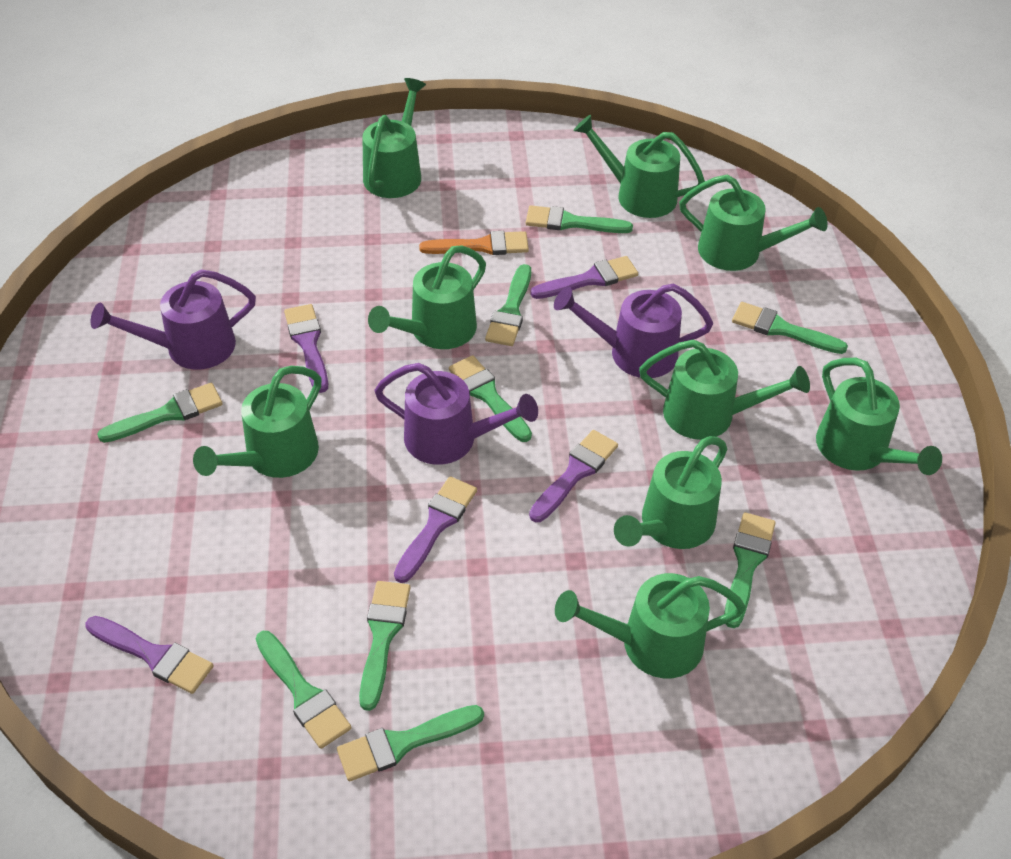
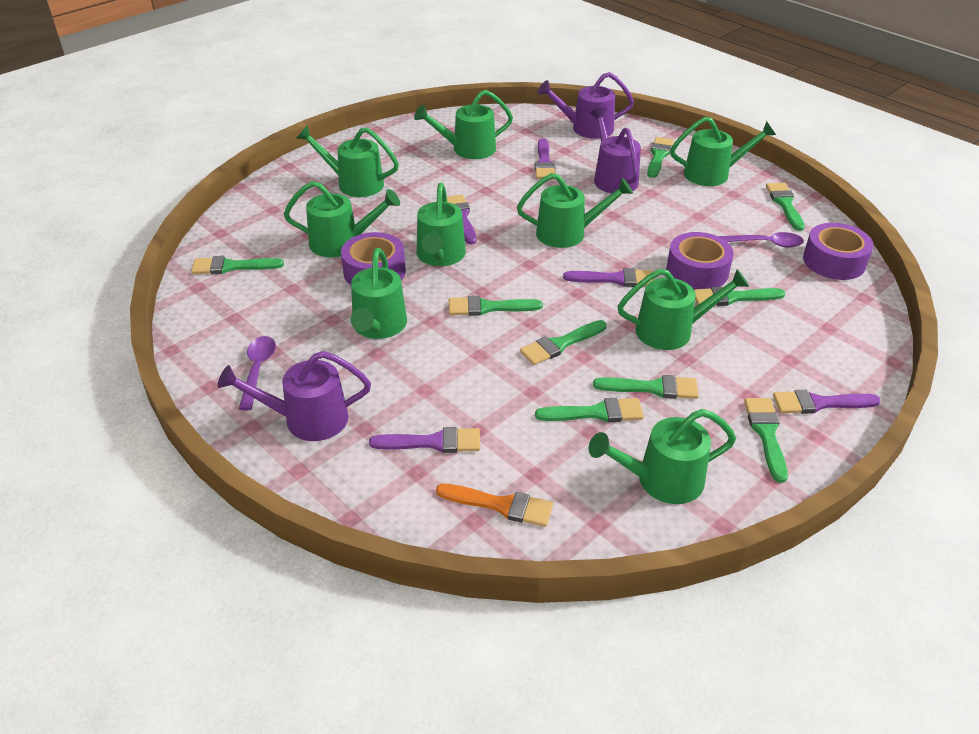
purple spoon: none = 0 -> [239,336,276,410] [718,232,804,248] = 2
purple tape: none = 0 -> [341,232,406,285] [666,232,734,289] [803,223,874,280] = 3

